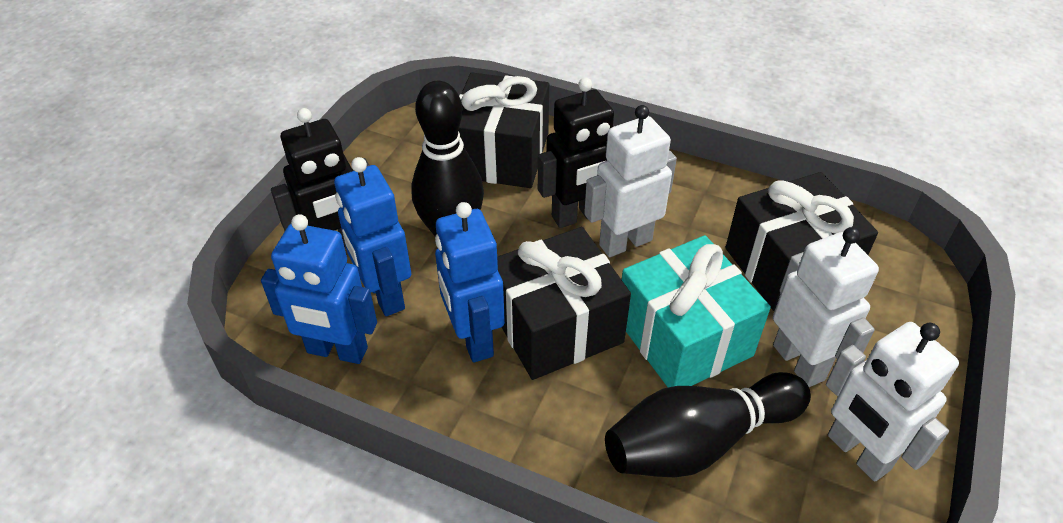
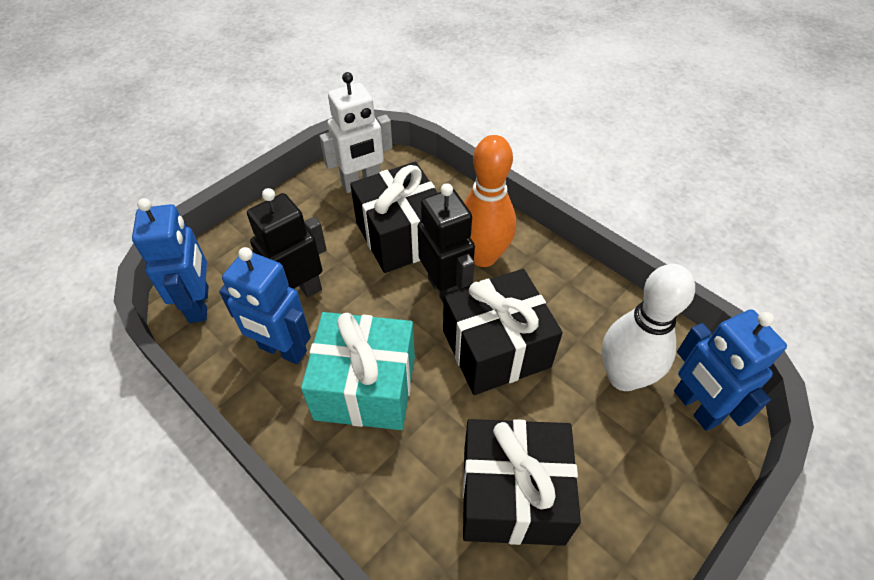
black bowling pin: [411,81,484,236] [605,372,811,477] = 2 -> none = 0
orange bowling pin: none = 0 -> [464,135,516,267] = 1
white bowling pin: none = 0 -> [602,264,695,391] = 1
white robot: [584,105,677,257] [773,227,879,387] [826,322,959,482] = 3 -> [319,72,393,193] = 1

